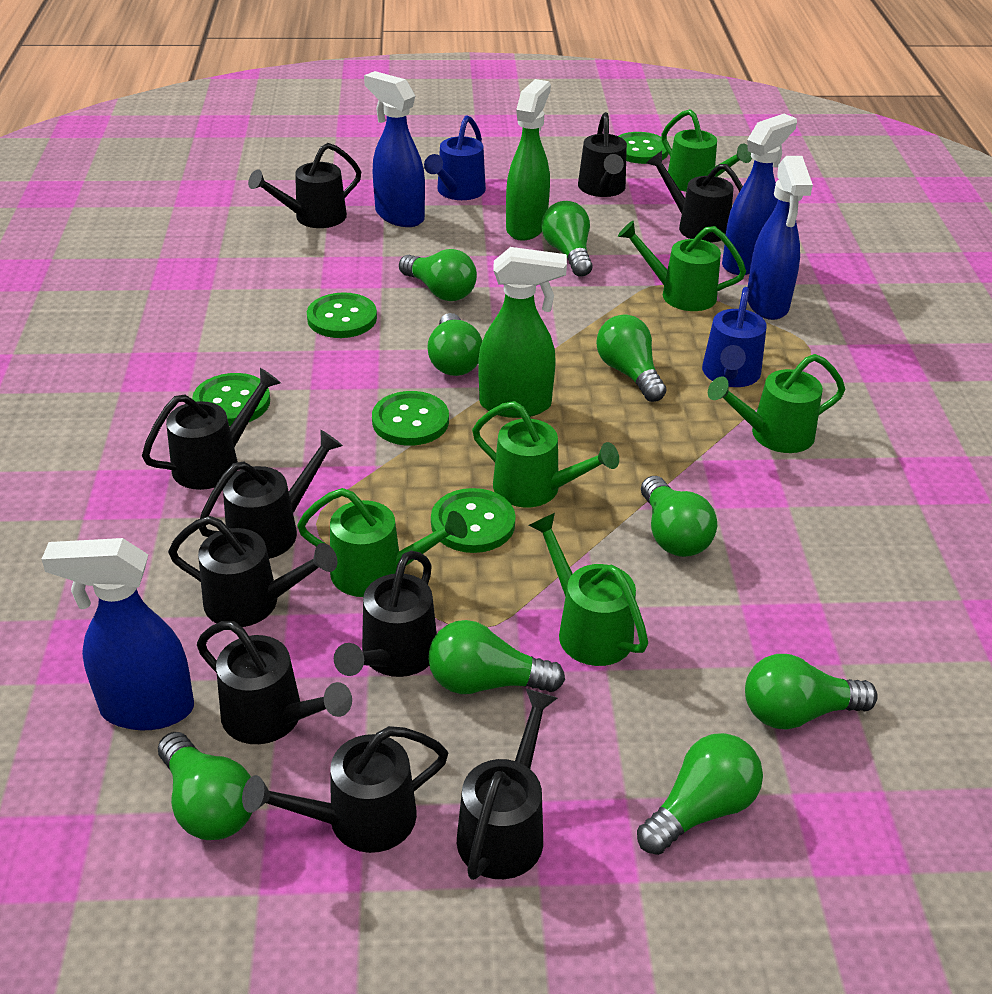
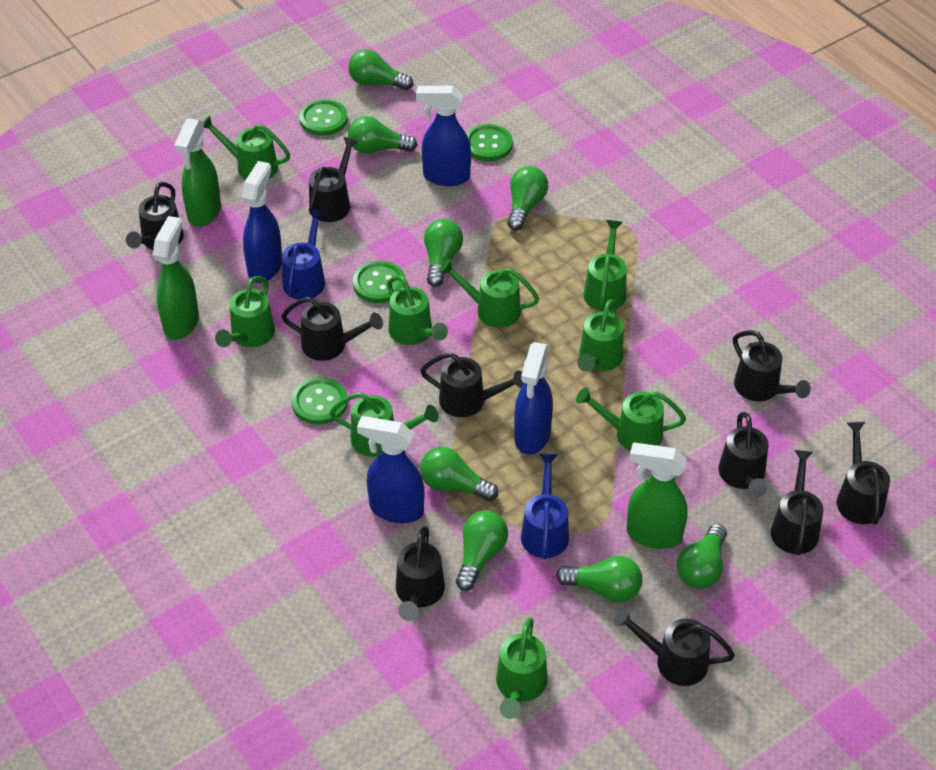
green button: [192,373,270,426] [307,292,377,338] [372,391,449,446] [431,488,516,553] [619,132,668,164] = 5 -> [291,377,348,425] [299,99,348,136] [353,261,405,303] [466,124,513,161] = 4
green light bulb: [158,732,252,840] [399,249,477,301] [427,313,482,376] [428,620,565,694] [541,201,593,277] [596,314,666,402] [637,733,763,855] [641,476,717,557] [745,654,878,730] = 9 -> [348,49,413,90] [348,116,417,154] [420,447,498,501] [424,219,463,287] [456,510,508,591] [507,166,548,230] [556,556,642,602] [677,524,727,589] = 8
green spray bottle: [478,247,567,418] [506,79,551,241] = 2 -> [153,216,199,340] [174,118,221,227] [626,443,688,549] = 3
green watering can: [297,488,468,597] [472,401,619,508] [529,513,648,666] [618,221,746,311] [662,109,752,192] [708,354,845,453] = 6 -> [204,115,290,179] [215,276,275,347] [329,392,438,457] [387,275,448,345] [439,259,539,328] [496,617,547,719] [576,387,686,451] [577,299,624,372] [584,220,627,311] = 9

